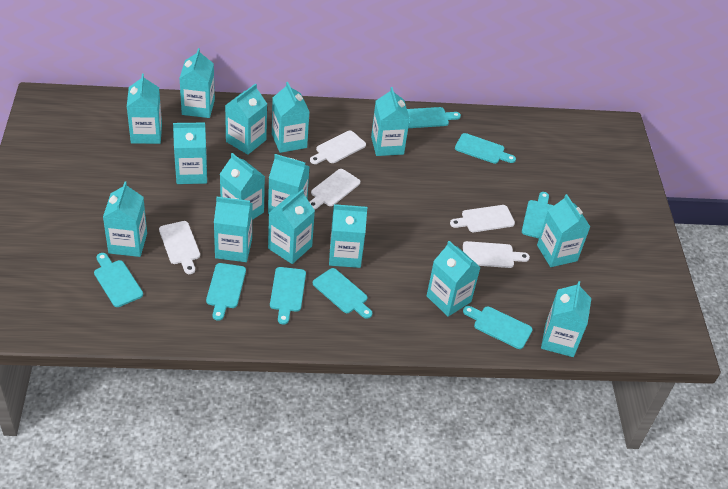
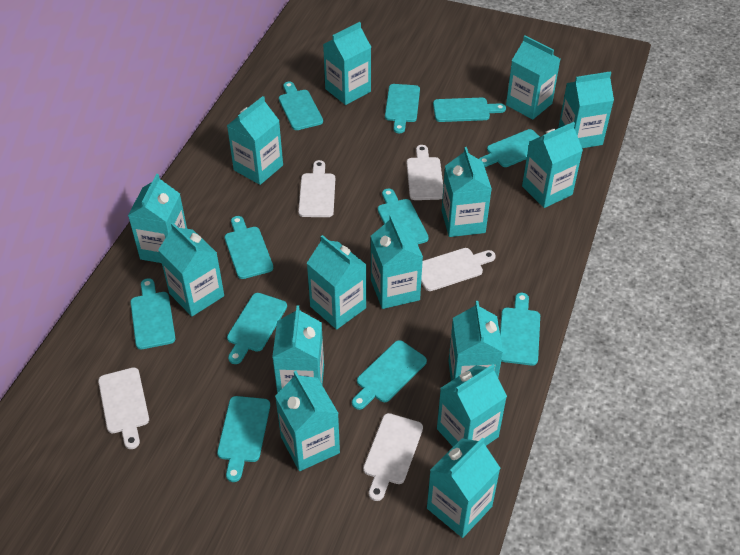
turquoise cutting board: [94,253,143,307] [206,263,246,321] [270,267,306,324] [313,268,372,319] [407,107,461,128] [455,133,516,164] [463,306,533,349] [522,192,554,238] = 8 -> [130,278,175,349] [217,396,270,482] [224,216,274,279] [227,293,287,364] [279,81,323,130] [352,340,427,410] [378,189,429,244] [385,84,420,133] [433,98,506,122] [479,129,540,167] [500,293,540,366] = 11

